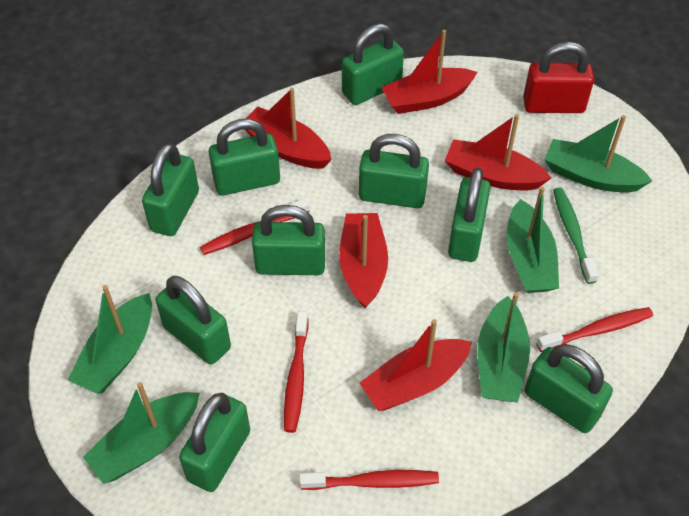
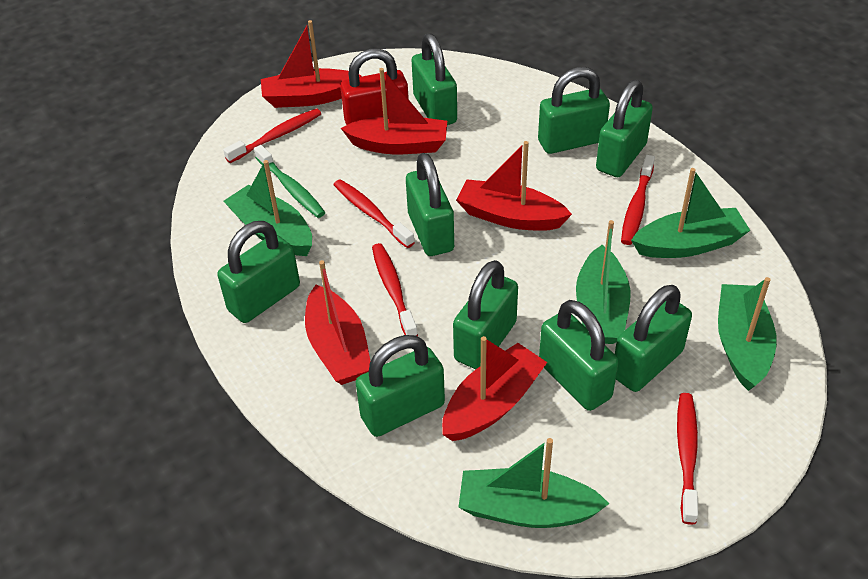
red toothbrush: [200,198,310,255] [284,311,309,433] [299,470,439,490] [536,307,653,352] = 4 -> [223,108,321,163] [333,179,415,248] [372,243,418,336] [621,155,655,245] [677,393,698,525] = 5

